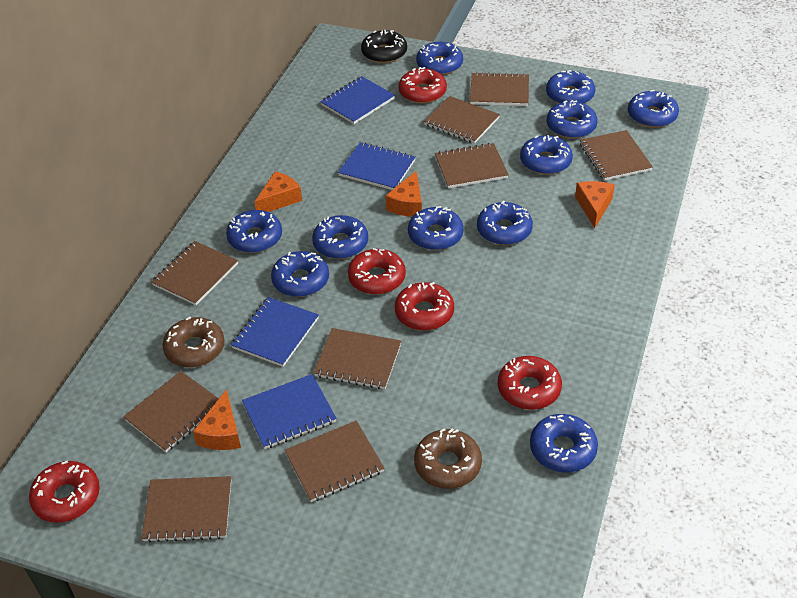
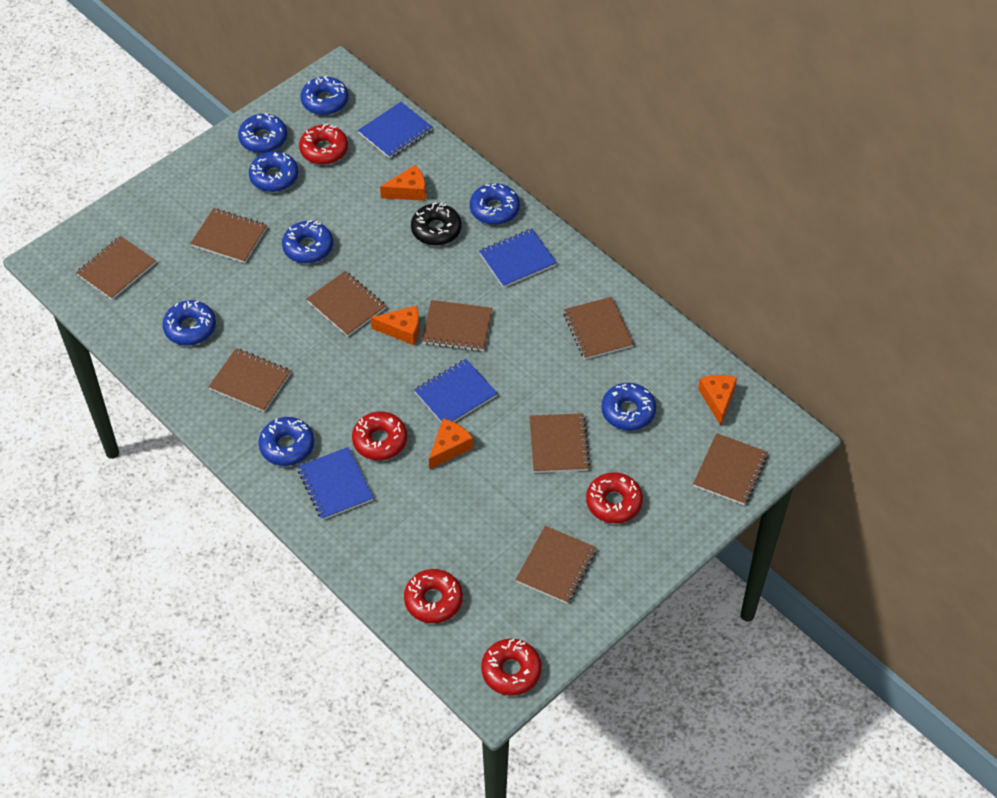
blue donut: [226,210,282,253] [271,251,329,297] [312,215,368,259] [408,206,464,250] [416,42,463,75] [477,200,533,245] [520,135,573,175] [530,414,598,472] [546,70,595,104] [547,100,598,139] [628,90,679,128] = 11 -> [162,300,216,345] [238,113,287,153] [249,151,299,192] [259,417,314,466] [282,220,333,263] [301,75,348,115] [470,183,520,225] [601,383,656,431] = 8
brown donut: [163,317,224,368] [414,428,482,489] = 2 -> none = 0

